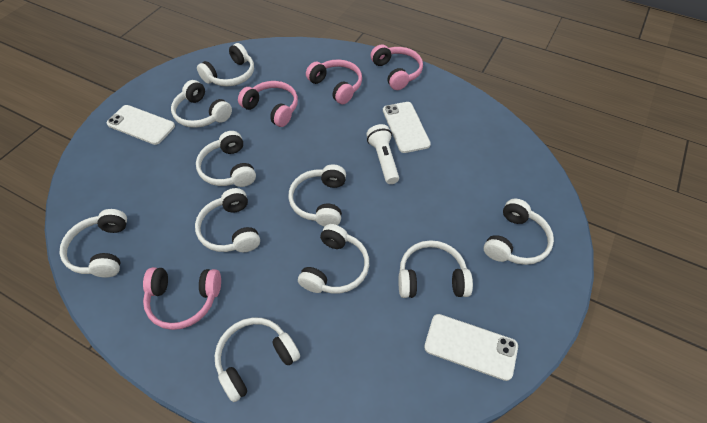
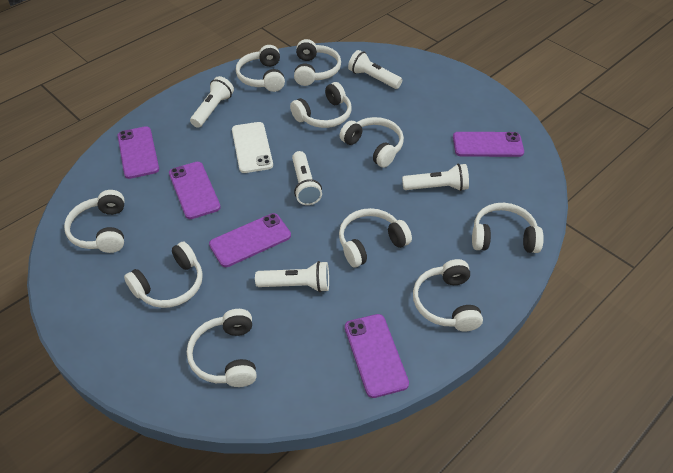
pink headphones: [143,267,221,330] [238,81,298,127] [306,59,362,104] [371,44,423,90] = 4 -> none = 0
purple phone: none = 0 -> [118,126,159,179] [169,162,221,219] [209,213,291,267] [345,314,409,398] [453,132,524,157] = 5
white flashlight: [366,124,399,184] = 1 -> [190,76,234,128] [255,261,329,292] [292,151,322,205] [348,50,402,89] [402,164,469,191] = 5
white phone: [107,105,175,145] [383,102,431,153] [424,314,518,381] = 3 -> [232,122,273,173] = 1

